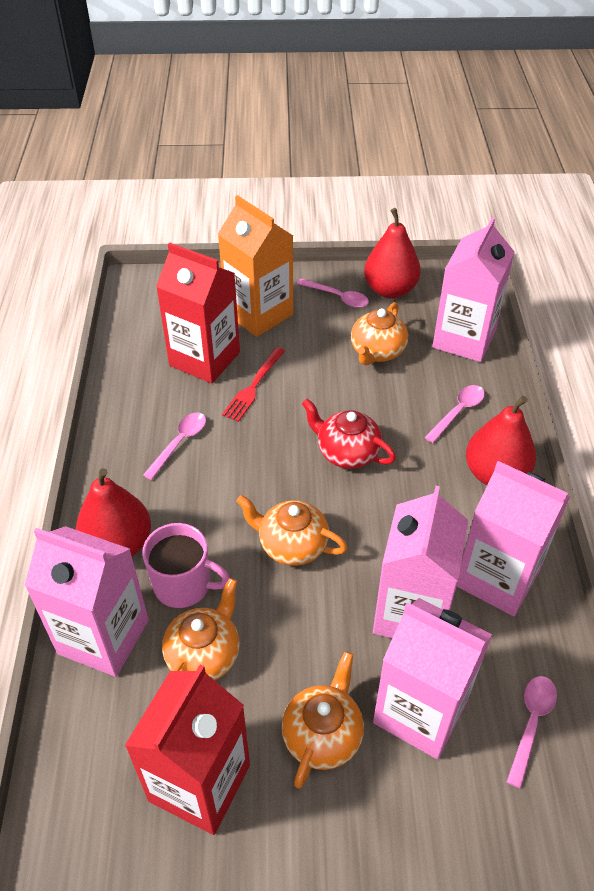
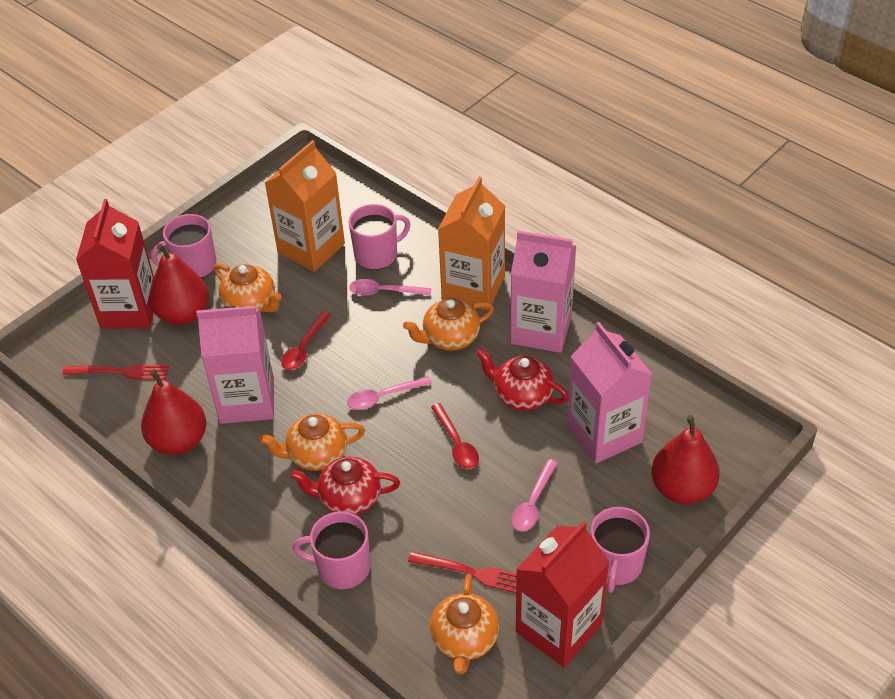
orange carton: [218,195,293,337] = 1 -> [265,140,345,272] [438,177,505,311] = 2
pink carton: [24,526,149,677] [373,486,469,638] [373,598,492,759] [432,217,514,362] [457,461,570,616] = 5 -> [196,306,274,424] [510,231,576,353] [567,322,652,463] = 3
pink mug: [142,523,230,608] = 1 -> [151,214,217,278] [293,511,370,589] [349,204,410,270] [591,507,650,593] = 4
pink spoon: [143,413,206,480] [297,278,369,308] [424,385,485,443] [507,676,557,789] = 4 -> [347,376,432,410] [349,279,432,296] [511,459,558,531] = 3
red fork: [222,347,285,422] = 1 -> [63,364,169,380] [408,551,517,593] = 2
red spoon: none = 0 -> [281,311,331,370] [431,403,479,469] = 2
red teapot: [302,399,396,469] = 1 -> [290,457,400,515] [476,348,569,411] = 2

